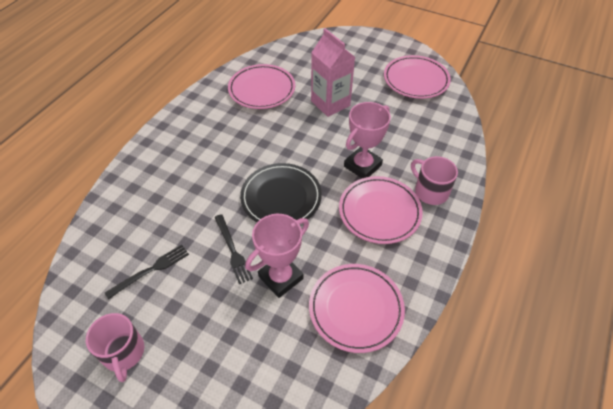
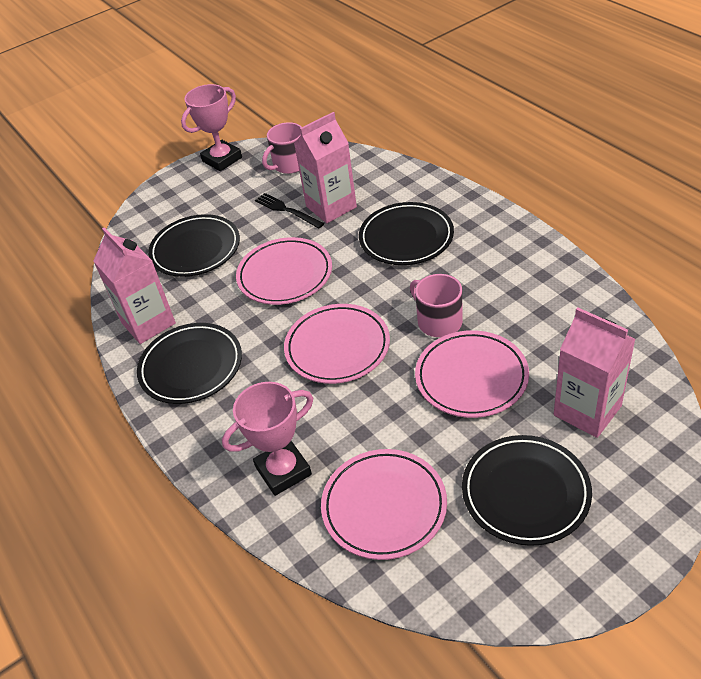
black fork: [105,245,189,299] [214,214,253,284] = 2 -> [255,193,324,229] = 1
black plate: [240,163,322,222] = 1 -> [137,323,242,404] [148,214,240,277] [359,202,454,265] [462,435,592,546] = 4
pink carton: [311,28,355,117] = 1 -> [93,227,176,344] [294,112,357,223] [554,307,635,438] = 3

